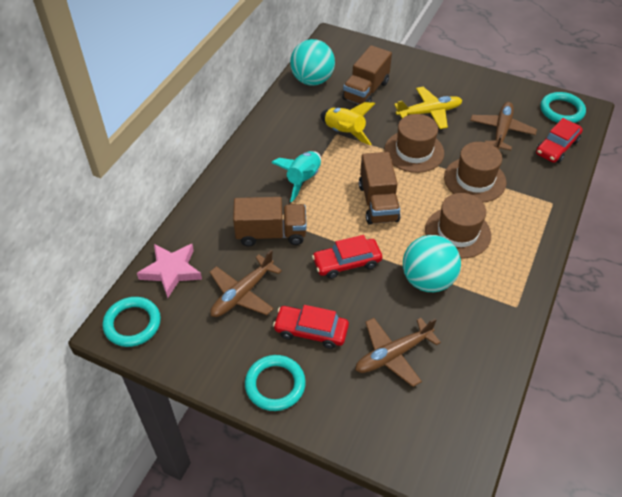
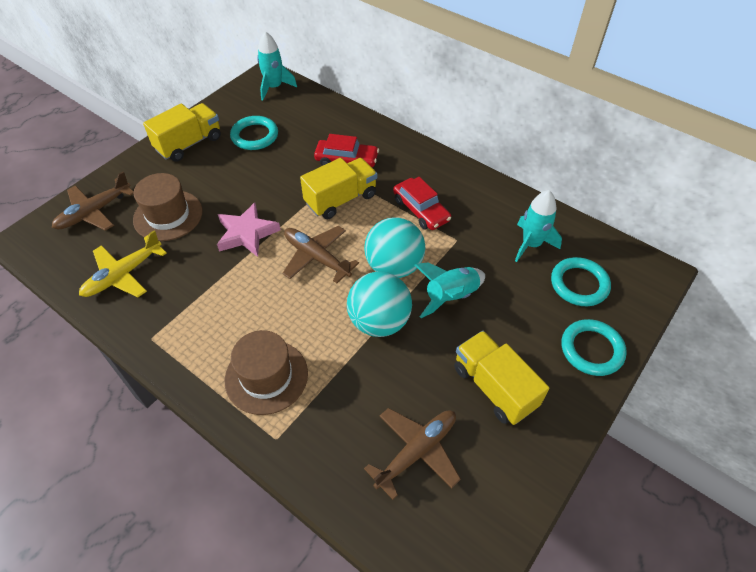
brown hat: [385,114,444,173] [425,193,491,259] [444,142,506,203] = 3 -> [133,173,203,241] [225,330,308,415] = 2
brown truck: [233,197,307,246] [342,45,392,105] [359,152,401,225] = 3 -> none = 0
red car: [273,305,349,349] [312,235,382,279] [536,118,583,163] = 3 -> [314,134,379,167] [393,177,451,230] = 2
turquoise rocket: [271,151,321,202] = 1 -> [257,31,297,101] [415,262,485,318] [515,190,562,262] = 3
yellow rocket: [320,102,375,145] = 1 -> none = 0
yellow truck: none = 0 -> [143,103,221,162] [300,158,377,219] [454,331,549,425] = 3

